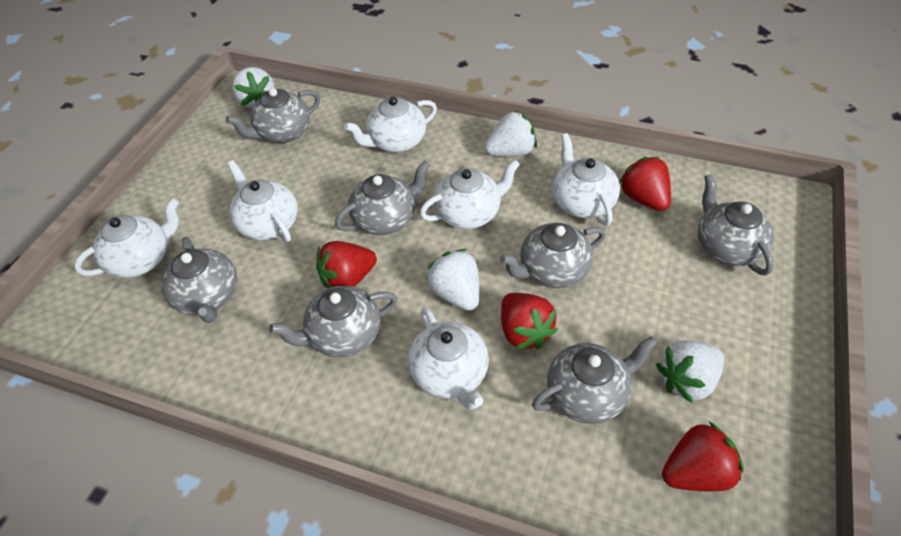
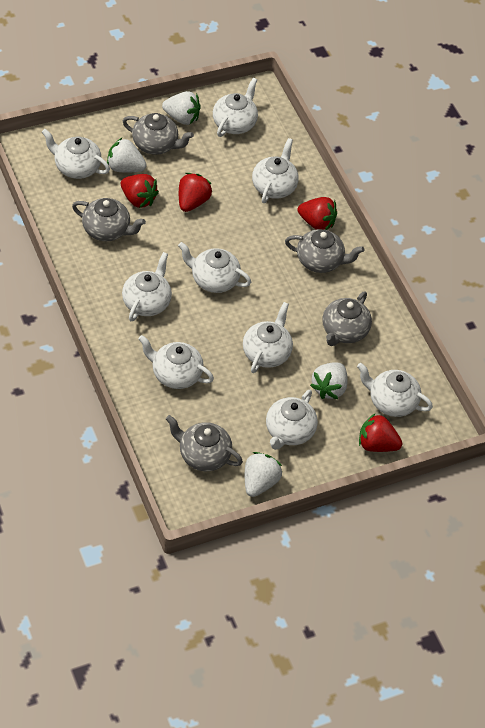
grey teapot: [161,237,237,323] [226,88,320,143] [269,286,397,357] [335,161,430,235] [500,223,606,288] [532,336,658,424] [698,174,774,275] = 7 -> [72,198,146,241] [123,113,194,155] [166,415,243,471] [285,229,364,273] [322,292,372,346] = 5
white teapot: [74,198,179,278] [227,161,298,242] [344,97,437,153] [408,307,489,410] [420,159,520,229] [552,133,620,226] = 6 -> [42,129,110,179] [122,252,172,321] [138,335,214,389] [178,242,251,293] [213,78,258,137] [243,302,293,373] [252,138,299,203] [266,390,318,450] [357,363,433,417] = 9

